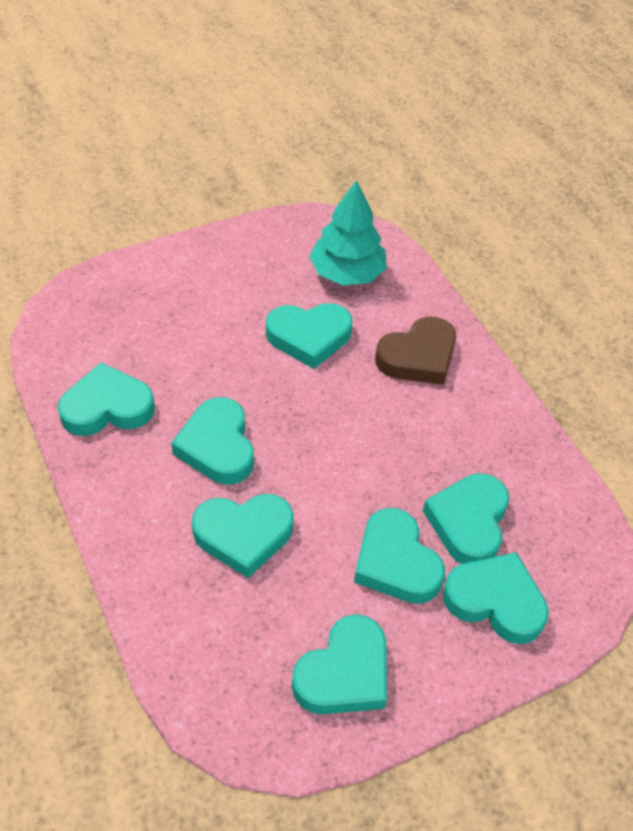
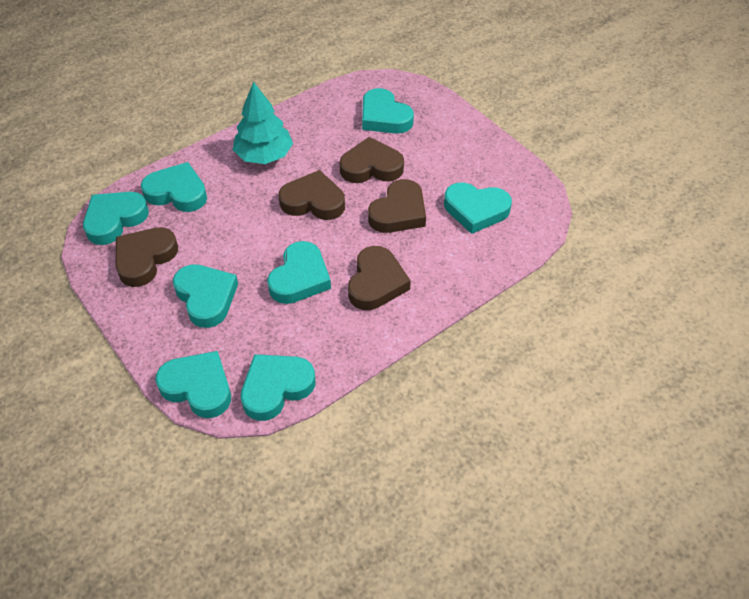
brown heart: [375,316,456,385] = 1 -> [115,227,178,287] [279,170,345,220] [340,137,404,183] [348,246,411,310] [368,179,426,233] = 5

